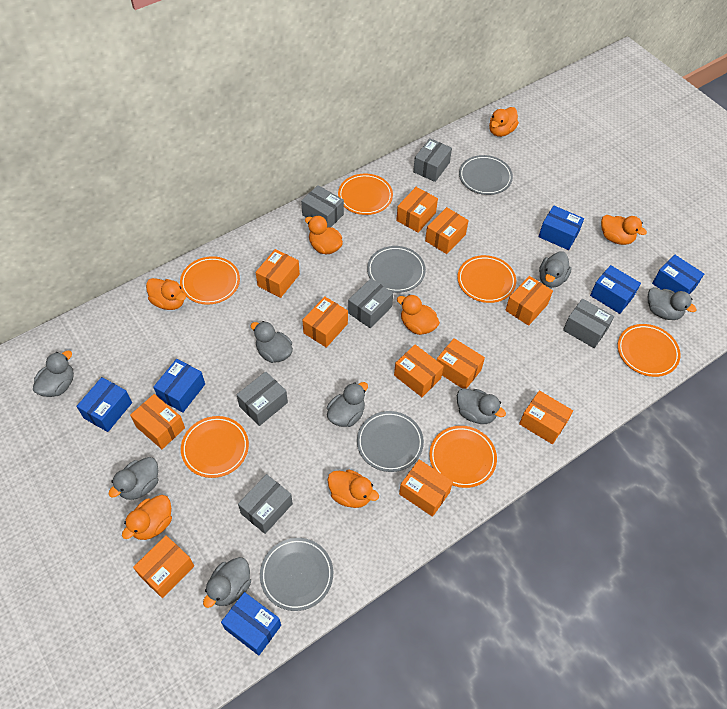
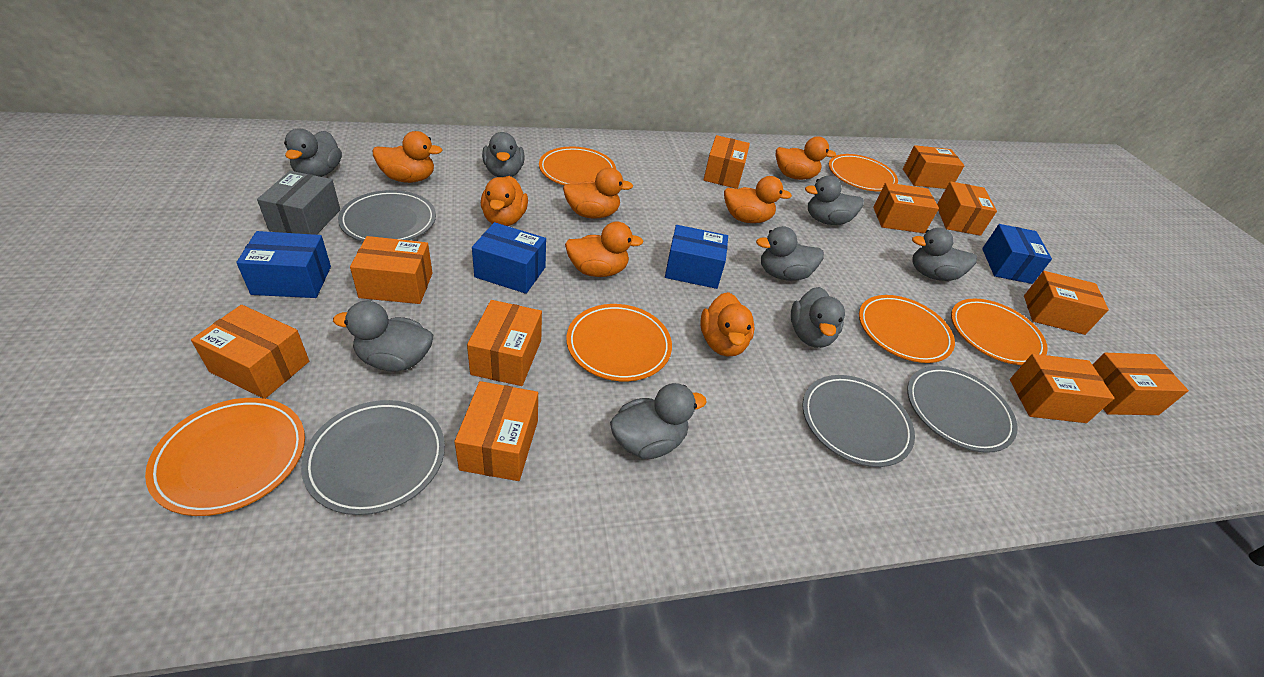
blue box: [76,377,132,432] [154,359,205,413] [221,592,281,656] [538,206,584,250] [590,265,641,314] [652,255,704,295] = 6 -> [236,231,331,298] [472,222,546,294] [665,225,728,289] [982,224,1052,284] = 4
grey box: [237,371,288,426] [238,474,293,534] [301,185,344,228] [348,278,393,328] [413,138,452,182] [563,298,614,348] = 6 -> [257,171,340,235] = 1

